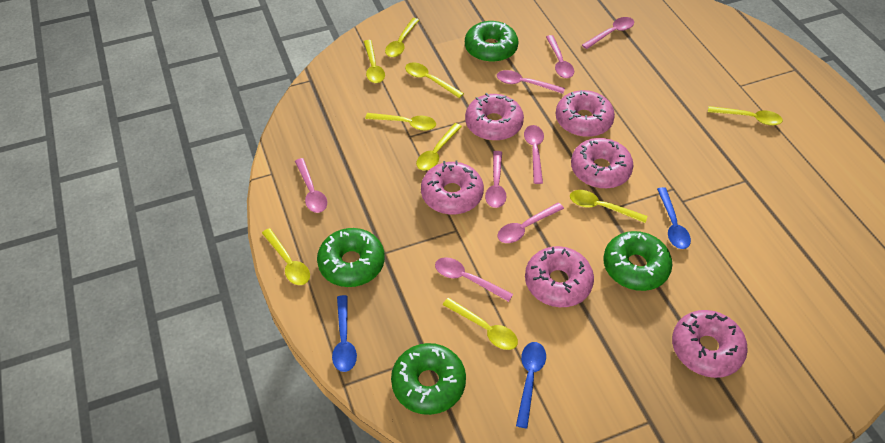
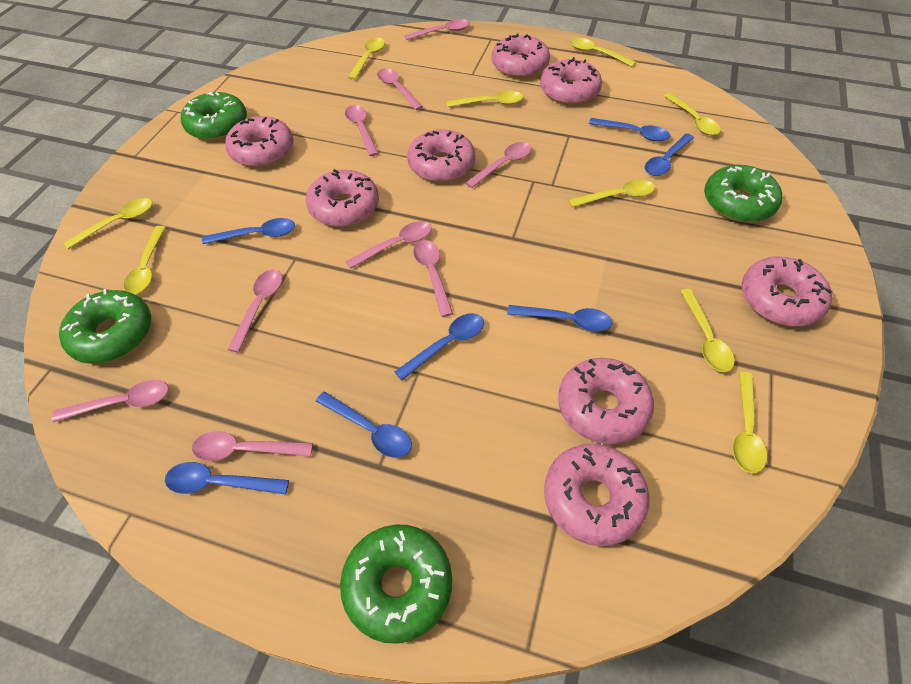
blue spoon: [332,295,357,372] [516,342,546,428] [657,187,691,249] = 3 -> [165,462,289,495] [202,218,295,244] [316,391,412,458] [395,313,484,380] [507,305,612,332] [589,118,670,141] [645,134,694,176] = 7
pink donut: [421,161,484,215] [465,93,524,141] [525,246,594,307] [556,90,615,137] [571,138,633,189] [672,310,748,378] = 6 -> [225,116,293,167] [306,169,379,227] [407,129,475,182] [492,33,550,78] [540,57,602,105] [544,444,650,546] [558,358,654,444] [742,257,832,326] = 8
pink spoon: [295,158,327,213] [435,257,513,302] [485,151,506,208] [497,70,565,94] [497,203,564,243] [524,125,544,184] [546,35,574,78] [582,17,634,49] = 8 -> [52,380,169,422] [192,431,313,461] [227,270,283,353] [345,105,379,156] [346,221,432,269] [377,68,423,110] [404,19,470,40] [413,240,453,317] [465,142,531,188] = 9

